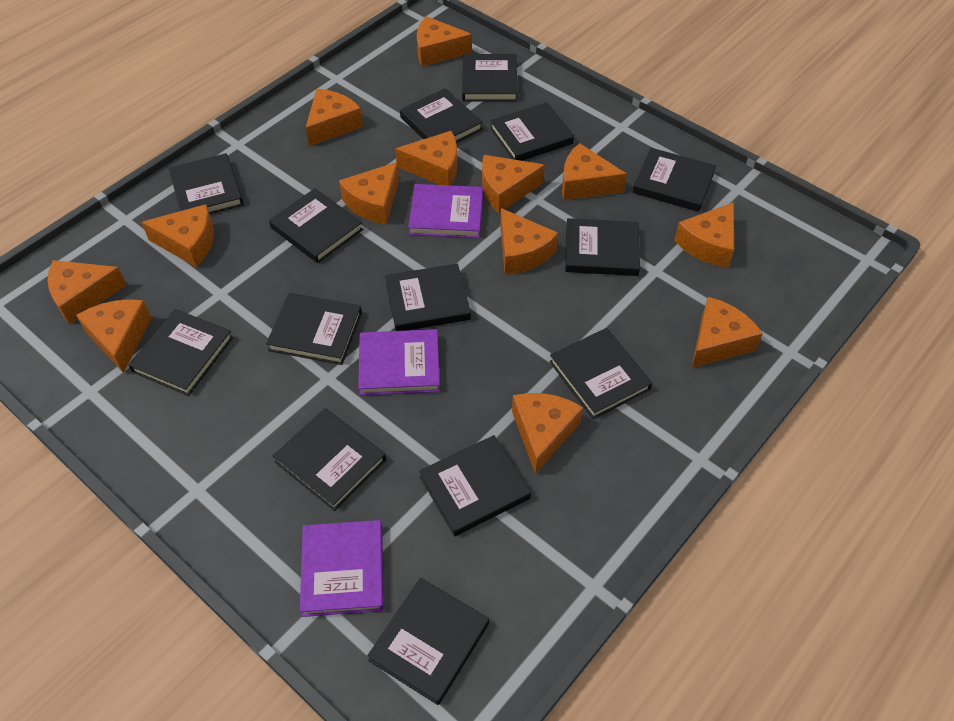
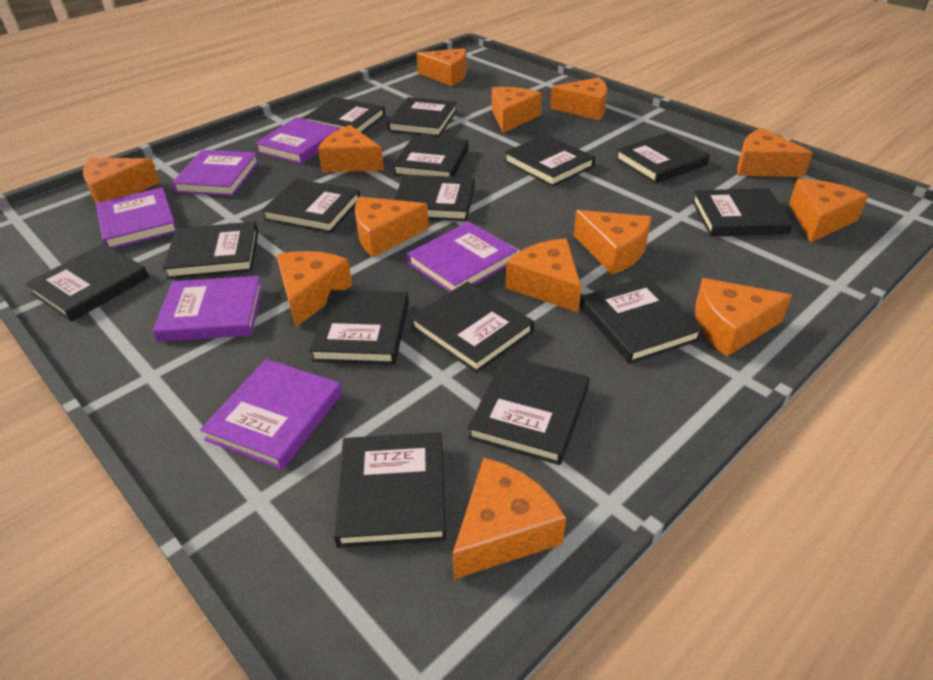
black book: [128,309,233,396] [168,153,244,214] [266,293,362,365] [269,188,363,263] [273,408,386,511] [367,578,489,705] [385,264,471,331] [400,88,483,143] [419,435,531,536] [462,54,518,101] [490,102,574,161] [549,328,652,419] [565,218,640,276] [633,148,716,212] = 14 -> [25,243,149,322] [163,221,258,279] [262,179,360,233] [304,97,385,133] [309,290,409,365] [334,432,446,548] [387,97,457,137] [393,135,469,177] [394,174,475,221] [410,281,534,373] [468,356,589,465] [504,134,595,187] [580,276,703,364] [615,133,710,184] [692,188,793,237] = 15
purple book: [300,520,384,617] [358,329,440,396] [408,184,483,238] = 3 -> [96,187,177,249] [153,276,263,342] [172,150,259,196] [200,359,342,470] [255,117,340,164] [407,222,517,292] = 6

